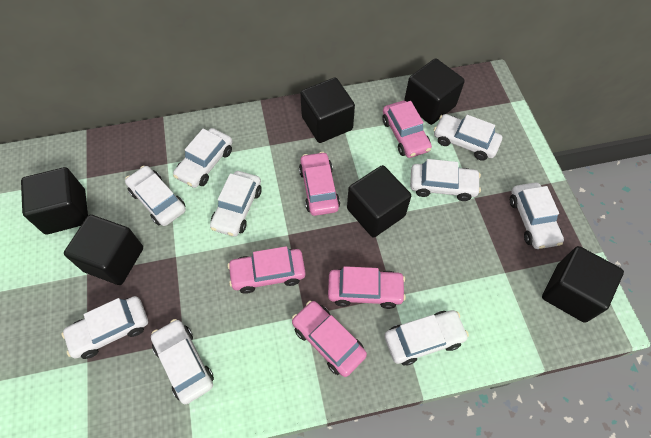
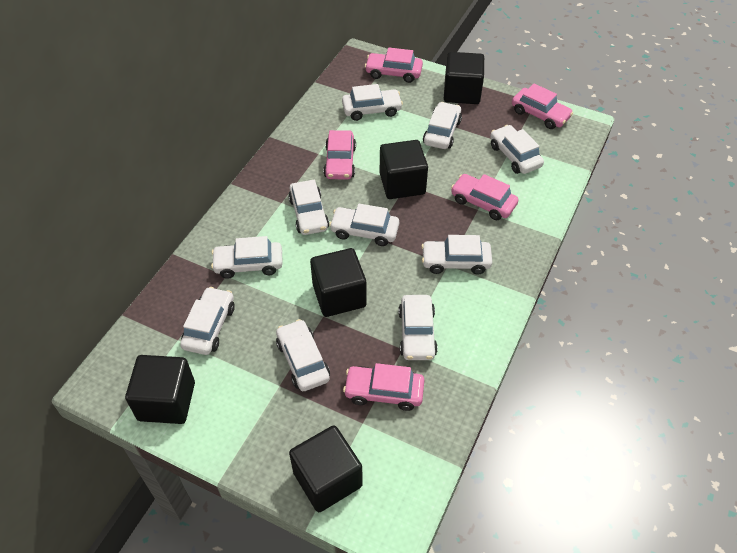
black cube: [21,167,88,235] [64,215,143,285] [300,78,355,143] [347,165,411,238] [404,59,465,125] [542,246,624,323] = 6 -> [125,355,195,424] [289,425,363,512] [310,248,366,317] [380,140,428,199] [444,52,484,104] = 5
white car: [62,296,148,359] [125,166,186,226] [151,319,214,404] [173,128,232,188] [210,171,262,237] [384,310,469,365] [410,159,481,201] [434,114,502,161] [510,182,564,249] = 9 -> [180,287,235,355] [211,236,283,279] [276,319,330,391] [288,180,329,235] [329,204,399,246] [342,84,403,121] [398,295,438,360] [421,235,492,275] [423,102,462,149] [490,125,544,174] = 10

